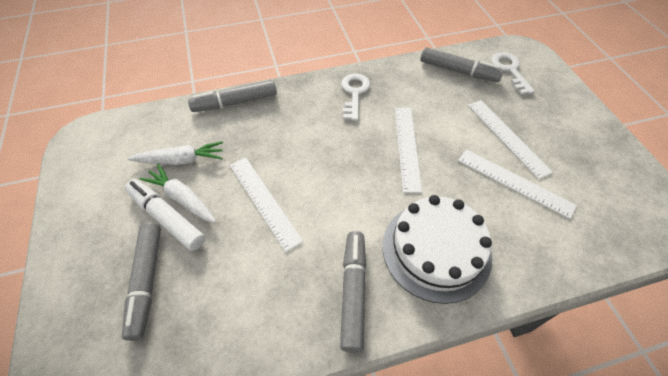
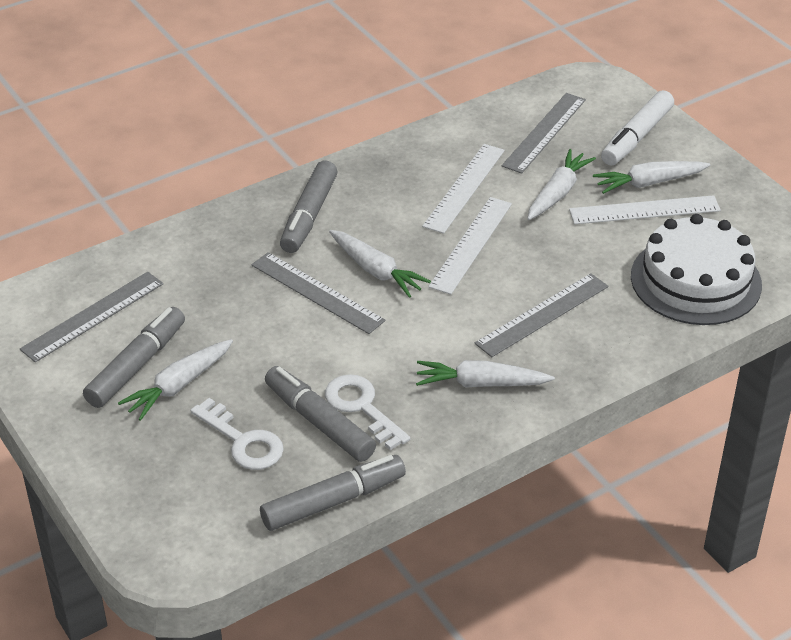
grey ruler: none = 0 -> [20,272,163,362] [251,252,386,334] [474,273,608,357] [502,93,586,174] = 4
white carrot: [127,141,223,165] [139,164,217,223] = 2 -> [118,339,233,421] [329,230,431,298] [416,360,555,387] [527,149,596,220] [593,161,710,194] = 5
white ruler: [230,157,303,252] [395,108,422,193] [458,149,577,219] [468,100,553,179] = 4 -> [422,144,505,234] [428,197,512,294] [569,195,721,224] = 3

